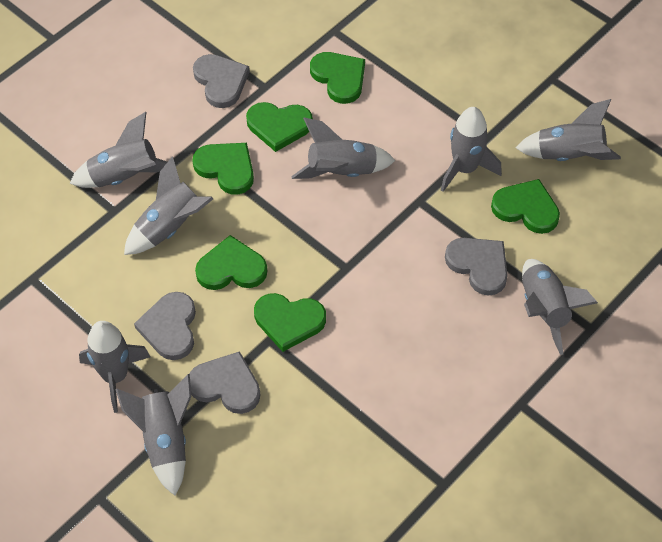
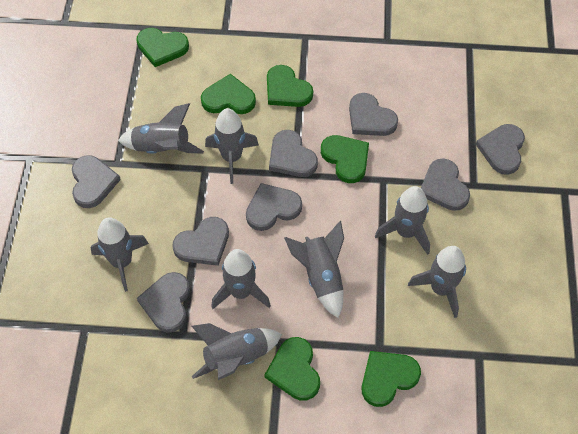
grey heart: [134,292,196,360] [189,351,260,414] [193,54,250,108] [445,238,508,296] = 4 -> [72,155,121,208] [137,272,190,333] [172,217,229,266] [246,183,302,231] [269,130,318,177] [349,93,398,136] [421,158,470,211] [476,124,525,175] = 8

